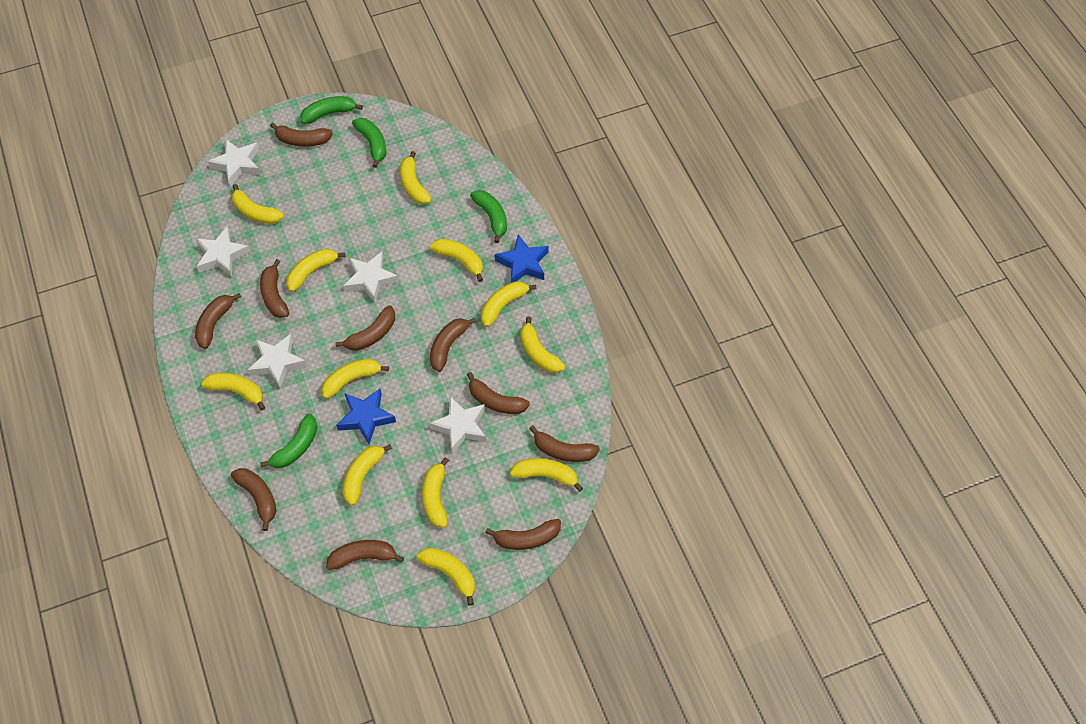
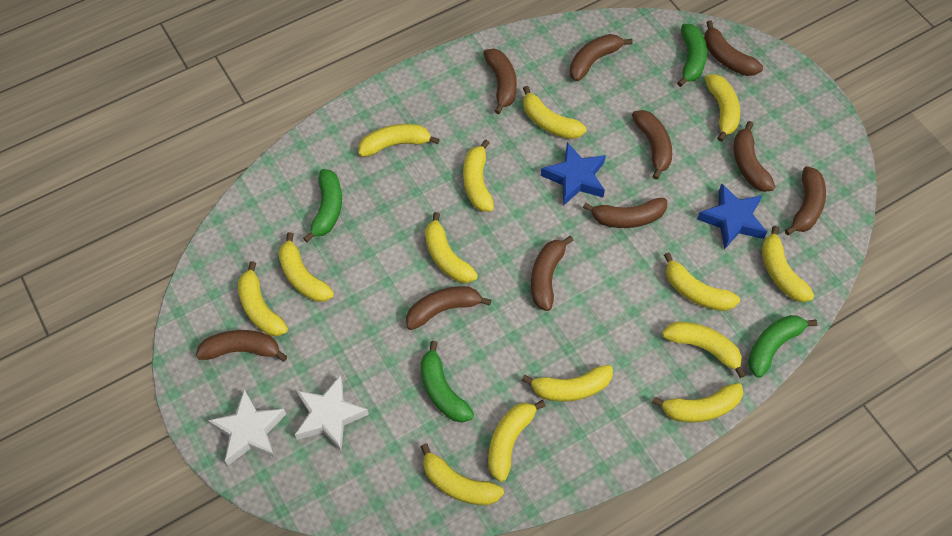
white star: [196,227,250,277] [208,139,261,186] [248,334,307,388] [343,252,399,303] [429,396,486,454] = 5 -> [208,389,286,465] [295,375,369,451] = 2
yellow banana: [201,373,266,410] [232,184,284,224] [286,249,345,292] [322,359,389,399] [343,444,392,506] [400,151,432,204] [417,548,475,606] [422,457,449,528] [430,239,483,282] [481,281,536,327] [510,458,583,492] [520,316,565,373] = 12 -> [238,261,288,336] [278,232,334,302] [358,124,440,157] [420,443,504,505] [425,212,478,283] [463,140,494,212] [488,400,545,482] [522,365,613,402] [523,86,587,139] [652,383,743,423] [662,322,746,378] [664,252,740,311] [705,74,740,142] [762,226,815,302] = 14

